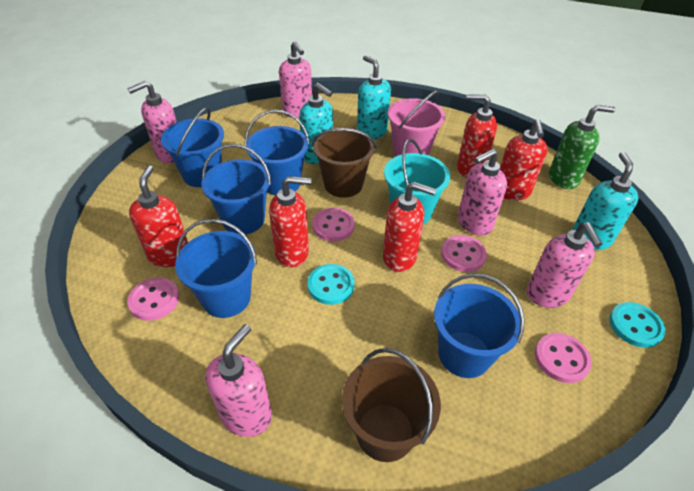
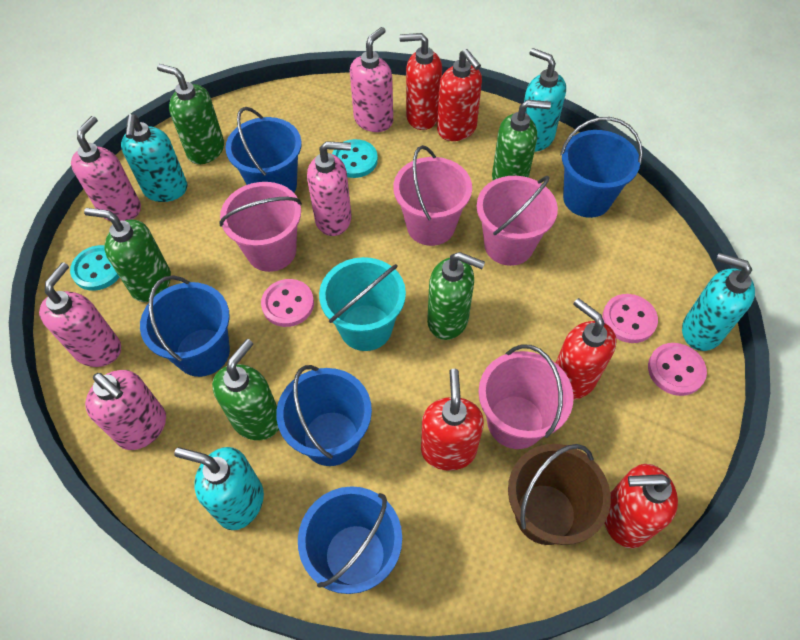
brown bucket: [312,128,376,198] [342,348,441,462] = 2 -> [508,444,611,545] = 1
green soap dispenser: [549,105,616,189] = 1 -> [84,208,171,302] [157,64,224,164] [212,339,279,440] [427,252,485,340] [492,100,551,180] = 5
pink bucket: [387,90,445,156] = 1 -> [220,182,302,272] [393,145,472,246] [477,176,558,266] [479,344,574,449] = 4
pink button: [127,278,179,321] [312,208,355,241] [441,235,487,272] [535,333,592,383] = 4 -> [261,279,314,327] [602,294,658,343] [648,343,707,396] = 3
turquoise soap dispenser: [299,83,333,164] [357,55,391,140] [572,152,639,250] = 3 -> [121,114,187,202] [174,447,264,530] [524,48,566,152] [682,253,755,351] = 4

